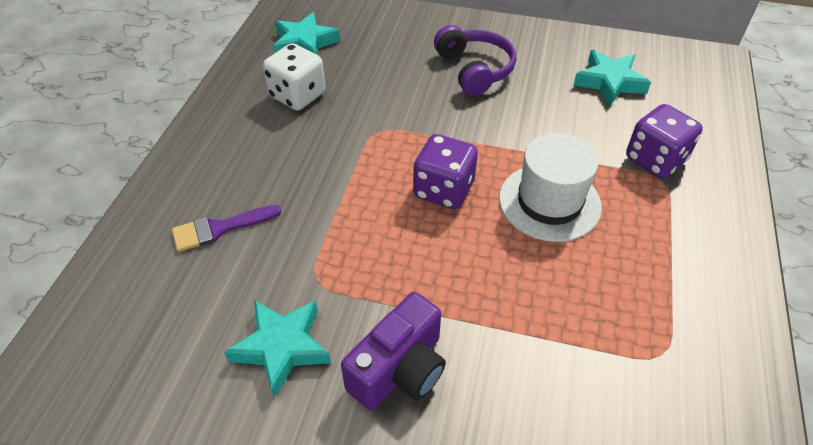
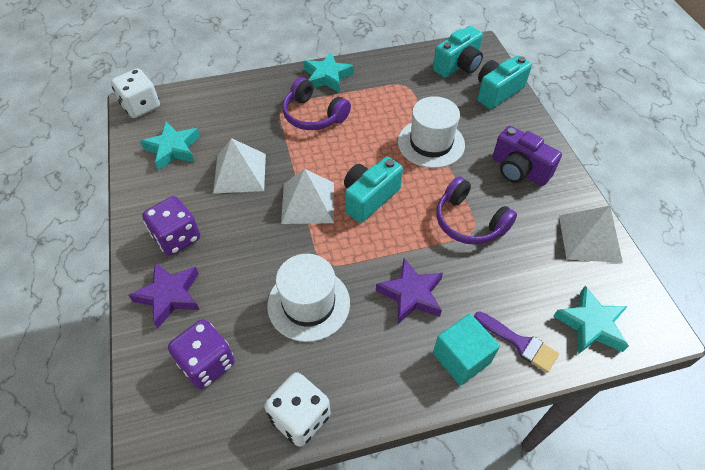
purple headphones: [434,25,516,96] = 1 -> [282,77,351,130] [436,176,517,245] = 2
purple star: none = 0 -> [129,262,200,328] [376,258,443,324] = 2
turquoise camera: none = 0 -> [344,157,403,223] [433,26,483,77] [478,55,532,109] = 3
turquoise cube: none = 0 -> [433,314,500,385] = 1
white dice: [263,43,326,110] = 1 -> [111,69,160,118] [264,372,331,447] = 2
white hat: [499,133,602,242] = 1 -> [267,254,350,342] [398,96,465,168] = 2
white pyramid: none = 0 -> [213,138,266,193] [281,169,334,224] [559,206,623,263] = 3

